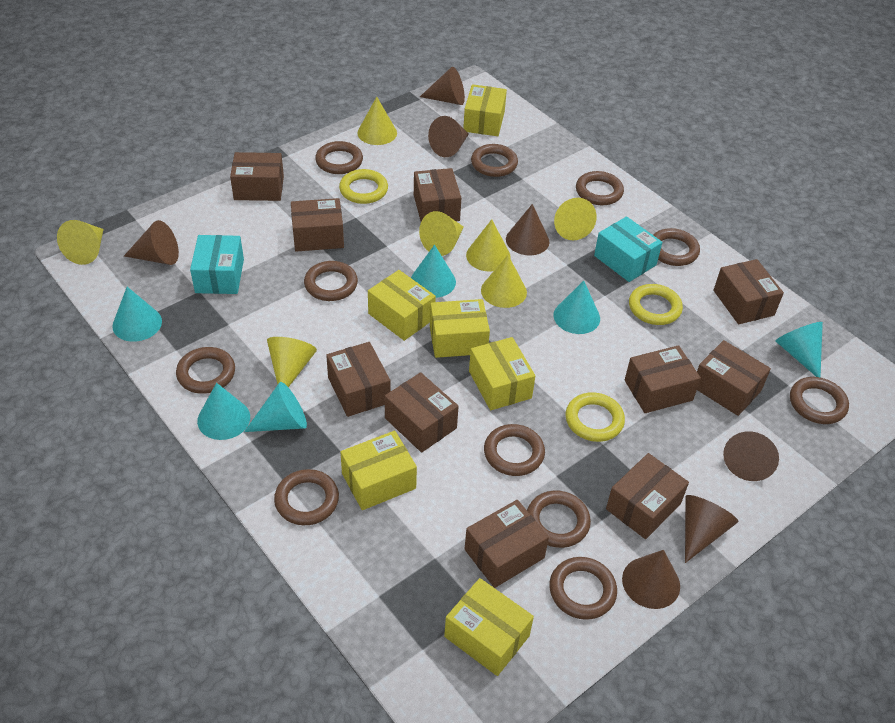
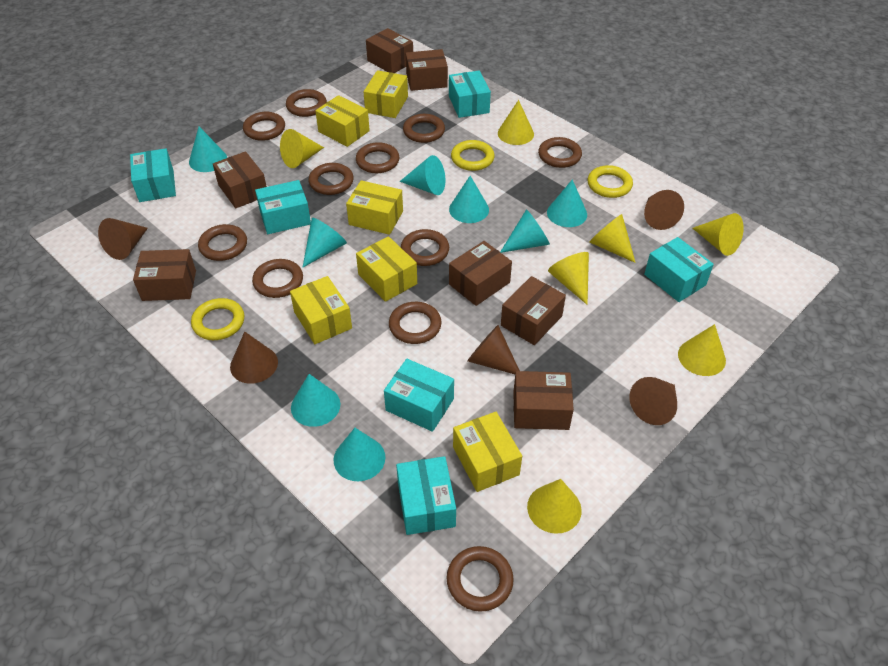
brown box: [230,152,284,201] [291,198,344,252] [326,342,391,417] [385,372,459,453] [414,168,461,221] [465,500,549,588] [606,453,689,539] [625,345,701,413] [697,340,771,416] [713,259,784,324] = 10 -> [133,249,196,301] [213,151,267,208] [366,28,413,73] [406,49,448,91] [449,241,512,306] [501,276,566,345] [513,371,574,430] = 7
brown cone: [124,220,179,265] [420,67,465,105] [428,116,469,157] [506,204,549,255] [622,550,680,609] [685,495,738,563] [723,431,779,481] = 7 -> [98,218,148,260] [230,332,278,384] [467,325,520,374] [629,377,677,425] [644,190,684,230] = 5
turquoise box: [190,235,244,294] [594,216,662,282] = 2 -> [130,148,176,202] [255,180,311,234] [384,359,454,432] [396,456,456,535] [449,70,491,118] [644,237,714,302] = 6
turquoise cone: [112,287,162,342] [197,383,250,440] [244,382,307,432] [411,245,456,298] [553,281,600,334] [775,322,823,377] = 6 -> [189,127,227,172] [291,374,340,427] [302,218,347,268] [334,428,385,481] [400,155,445,195] [449,176,489,223] [500,209,550,253] [547,179,587,227] = 8

